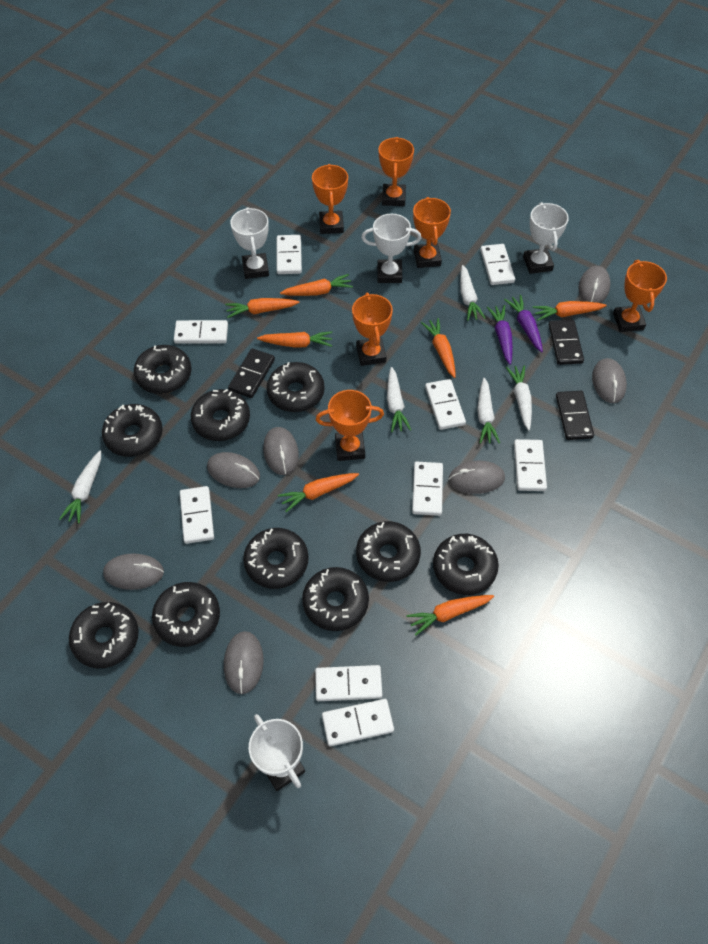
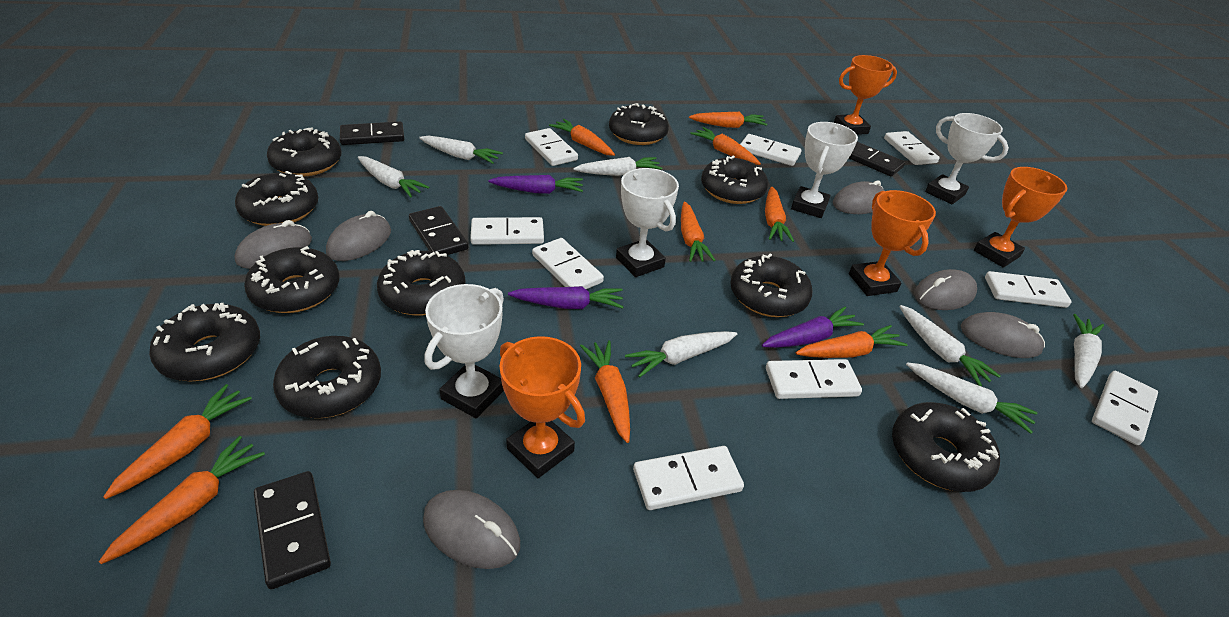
black domino: [228,348,275,398] [549,320,584,365] [556,391,594,440] = 3 -> [254,471,331,589] [340,121,404,145] [409,206,468,255] [849,142,905,176] = 4
grey mouse: [103,553,164,590] [207,452,260,488] [224,631,264,694] [263,427,299,475] [448,461,505,494] [578,266,611,303] [592,358,627,403] = 7 -> [235,220,312,269] [326,211,391,261] [423,490,520,569] [833,180,885,214] [914,269,977,310] [961,312,1045,358] = 6
orange carrot: [225,298,300,318] [257,331,332,347] [278,473,359,512] [280,274,353,296] [406,595,494,636] [421,318,456,378] [533,301,607,321] = 7 -> [99,436,265,564] [103,384,252,499] [549,119,615,156] [580,340,630,443] [681,202,716,262] [689,112,767,128] [690,127,761,165] [765,186,794,242] [796,325,908,358] = 9
orange trophy: [312,164,348,234] [316,390,384,461] [352,292,393,366] [379,137,414,206] [413,197,451,268] [613,260,667,332] = 6 -> [499,336,585,478] [834,55,897,135] [849,190,936,296] [974,167,1067,267] = 4
purple carrot: [487,305,513,365] [504,295,543,352] = 2 -> [488,175,583,194] [508,286,624,309] [762,307,864,348] = 3
white carrot: [59,451,101,524] [387,367,411,432] [460,265,486,321] [477,378,500,444] [506,365,532,431] = 5 -> [358,156,429,198] [419,136,503,164] [573,157,662,176] [625,331,737,378] [899,305,1000,386] [906,362,1038,434] [1073,314,1104,388] = 7

